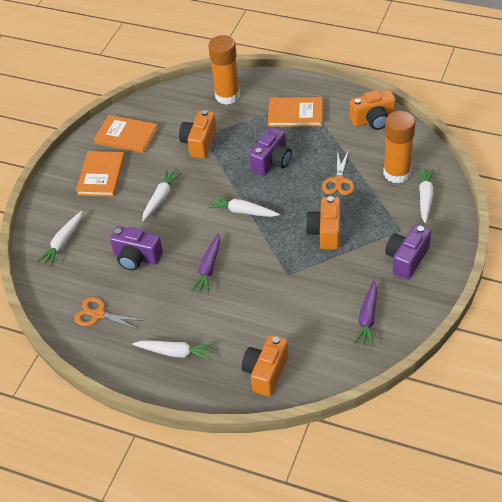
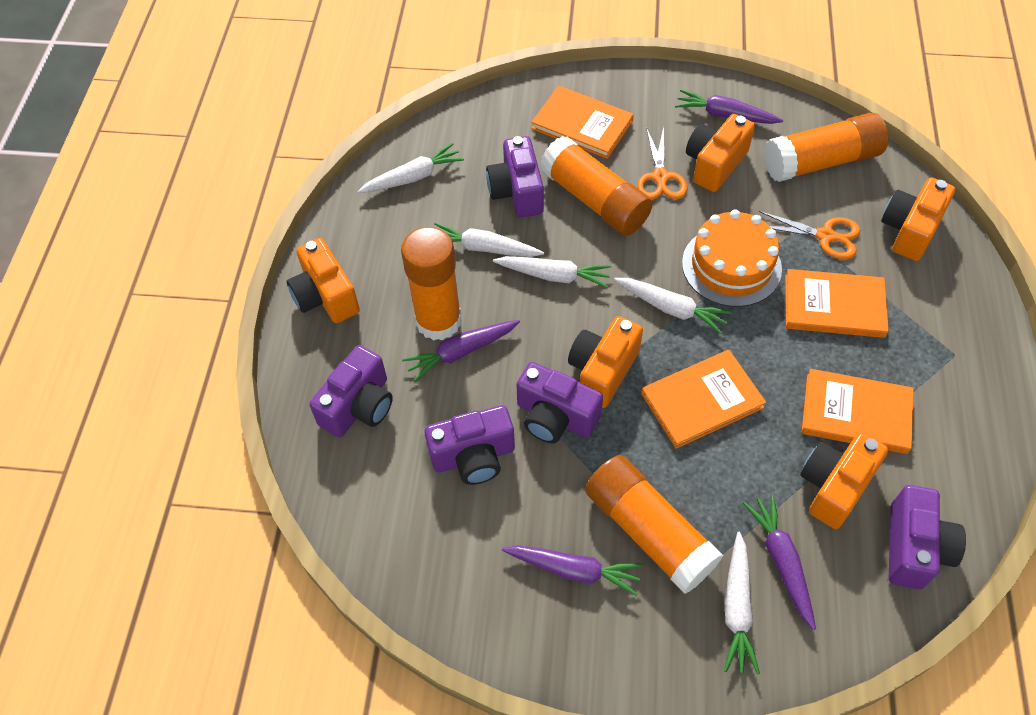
orange book: [76,151,125,197] [94,115,158,153] [268,97,323,127] = 3 -> [531,86,634,159] [641,350,766,449] [785,269,889,338] [801,369,914,454] = 4
orange cake: none = 0 -> [682,209,782,307] = 1
orange camera: [179,110,216,158] [242,335,289,397] [306,196,340,250] [350,90,396,130] = 4 -> [287,238,360,323] [568,316,643,408] [686,114,755,192] [800,432,888,529] [881,177,955,261] = 5
orange glue stick: [208,35,240,105] [383,111,415,184] = 2 -> [401,227,462,341] [540,136,653,236] [585,455,723,594] [764,113,888,182] = 4
purple camera: [110,226,163,270] [249,127,292,176] [385,224,431,280] = 3 -> [309,345,393,437] [424,405,515,485] [486,136,544,218] [516,362,603,443] [889,485,966,589] = 5
purple carrot: [191,233,220,294] [354,280,377,347] = 2 -> [402,320,520,382] [502,546,643,596] [675,89,783,124] [743,494,816,630] = 4

